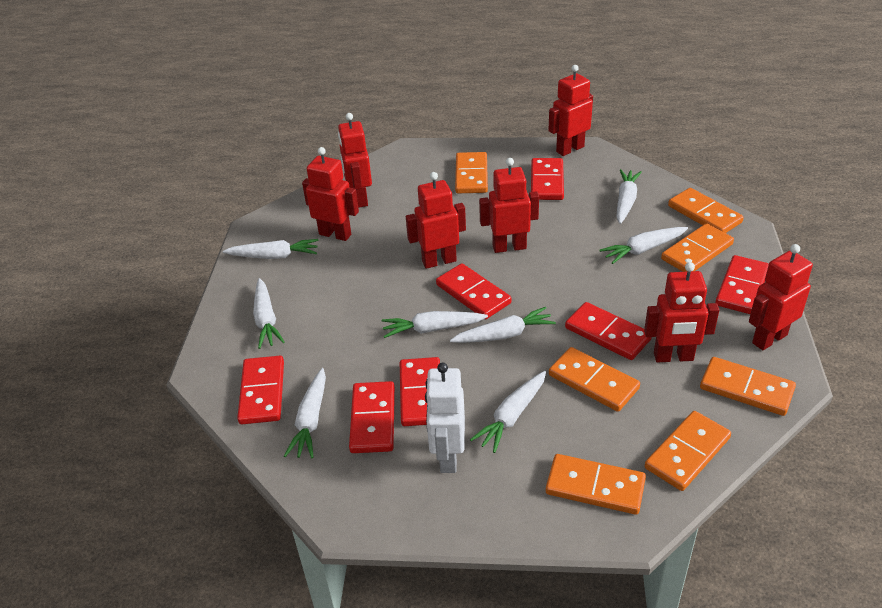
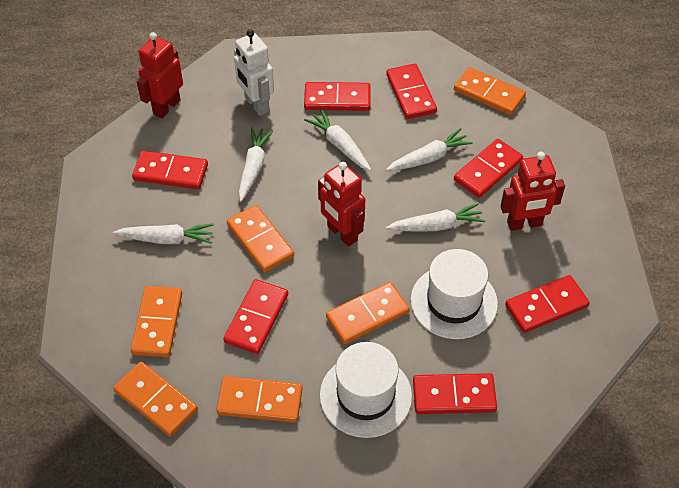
orange domino: [455,152,488,193] [546,454,646,515] [549,347,640,412] [645,411,731,491] [661,223,734,272] [668,188,744,233] [700,357,796,416] = 7 -> [113,362,198,437] [131,286,182,357] [216,376,302,423] [227,205,294,272] [326,282,410,344] [454,67,526,115] = 6
red robot: [302,147,359,241] [338,113,372,208] [406,172,466,269] [479,158,539,253] [548,65,593,156] [644,262,719,363] [749,244,813,350] = 7 -> [137,32,183,119] [318,162,365,247] [500,152,565,231] = 3
white carrot: [223,239,318,259] [253,278,285,349] [284,368,326,458] [382,311,488,338] [450,307,556,343] [470,371,546,453] [599,227,688,264] [616,169,642,224] = 8 -> [113,224,214,244] [238,127,273,202] [304,109,371,171] [386,128,473,171] [386,203,485,232] = 5
white hat: none = 0 -> [320,342,412,438] [411,249,498,339] = 2

